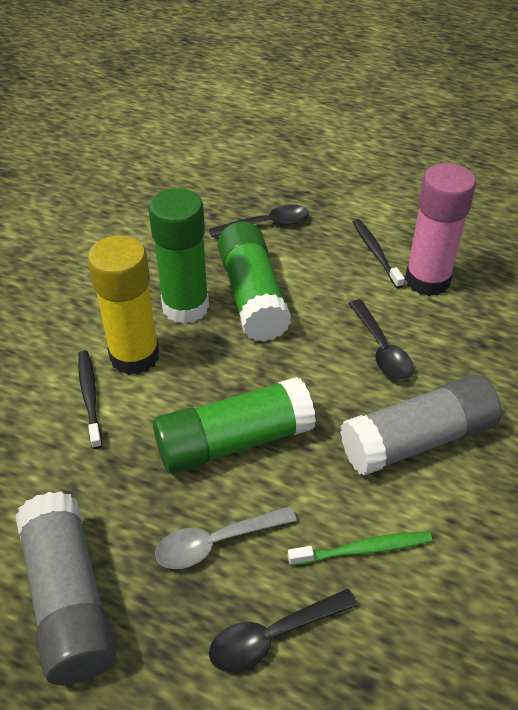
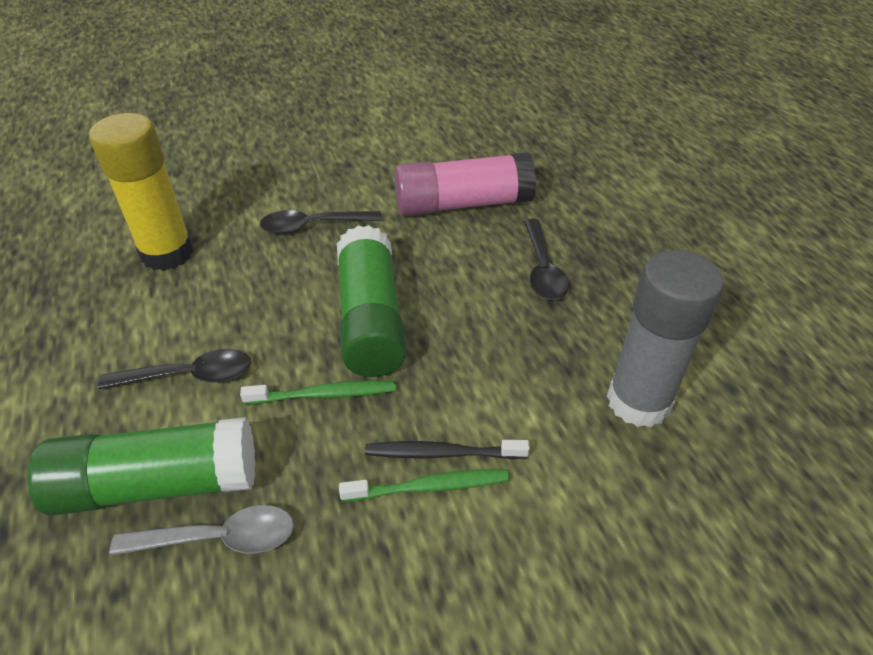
black toothbrush: [78,350,102,449] [353,219,405,288] = 2 -> [365,440,530,459] = 1
green glue stick: [148,188,209,324] [153,377,316,474] [218,222,291,342] = 3 -> [28,417,256,516] [337,225,406,377] = 2
green toothbrush: [288,531,432,566] = 1 -> [240,380,396,404] [339,469,509,502] = 2
grey glue stick: [15,492,116,685] [340,375,502,476] = 2 -> [607,250,724,427] = 1

